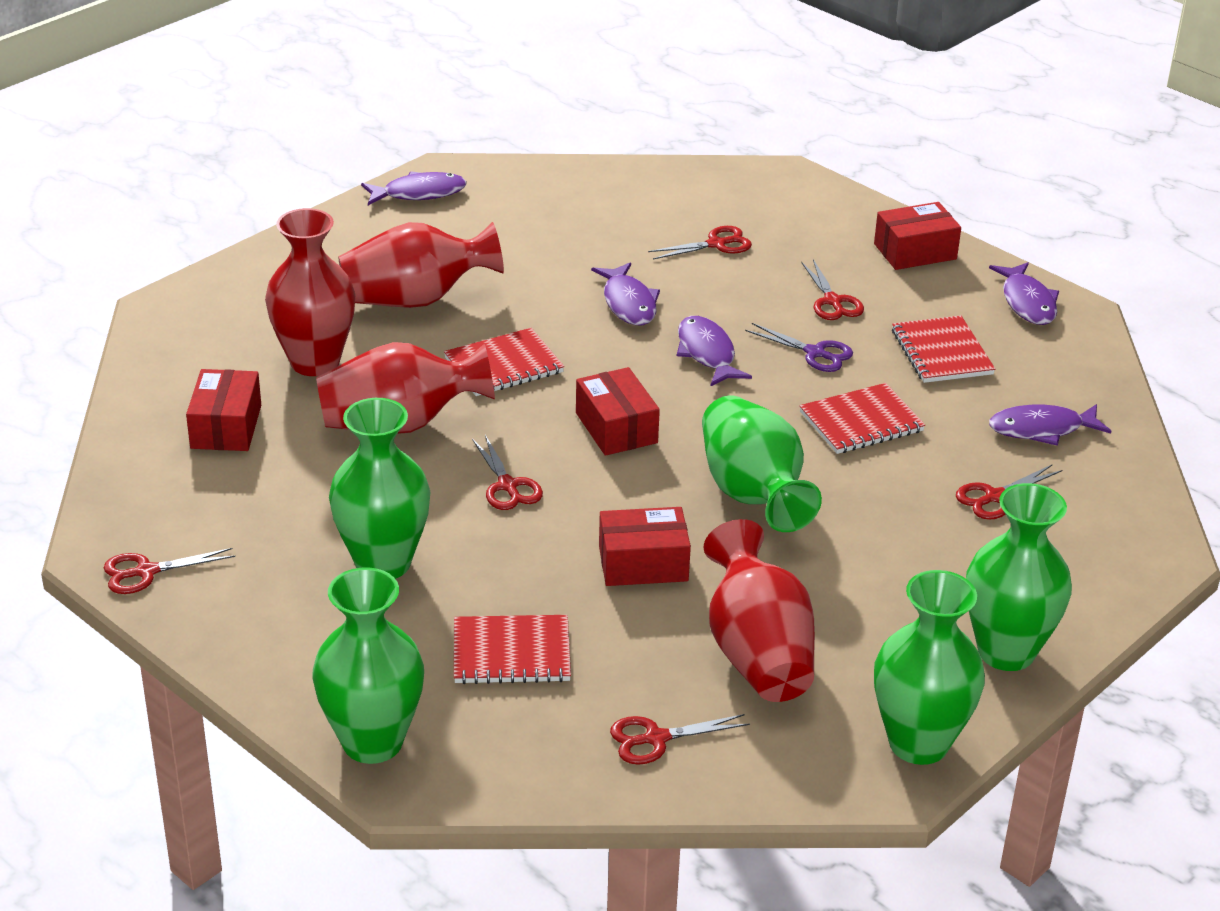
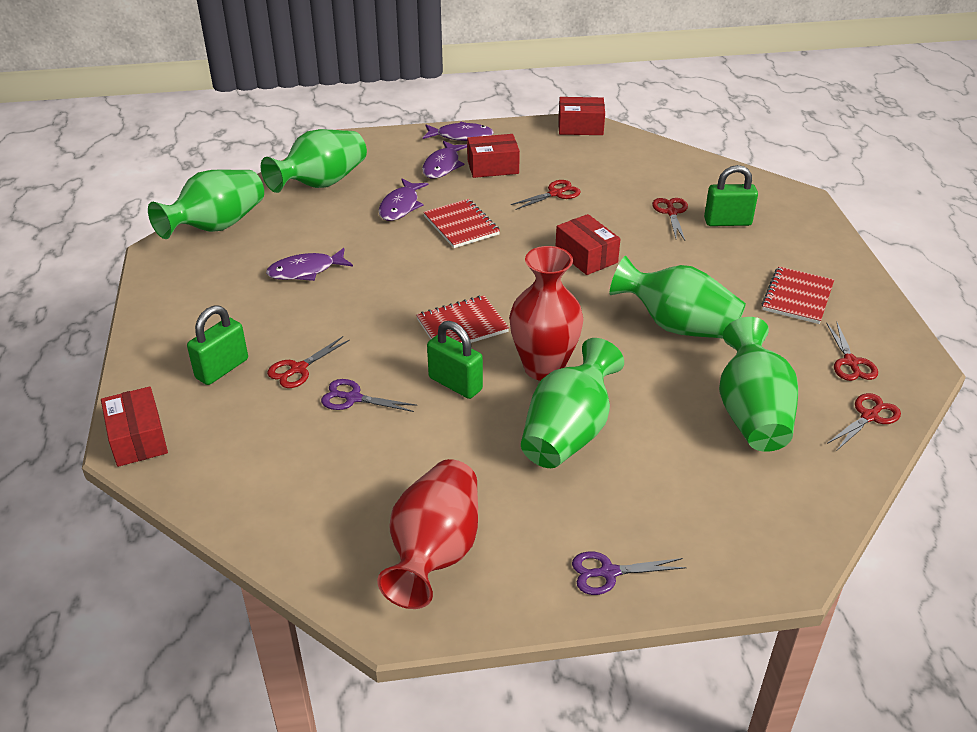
green padlock: none = 0 -> [187,305,248,385] [427,321,483,399] [704,165,758,226] = 3
purple fish: [361,171,467,205] [591,262,660,325] [677,316,752,387] [989,262,1059,325] [989,404,1111,446] = 5 -> [266,248,353,281] [379,179,428,221] [422,141,467,179] [423,122,494,141] = 4
purple scissors: [745,323,853,372] = 1 -> [321,379,417,412] [572,552,687,595] = 2
red notebook: [444,328,564,396] [454,615,571,684] [799,383,925,454] [892,316,995,383] = 4 -> [416,296,509,343] [423,199,500,248] [762,267,834,324] = 3
red scissors: [104,548,235,594] [472,435,543,510] [610,714,750,765] [648,226,752,259] [801,260,864,320] [956,464,1062,520] = 6 -> [267,336,350,388] [511,180,581,210] [652,198,688,240] [826,321,878,381] [827,393,901,450] = 5
red vase: [265,208,356,376] [316,342,495,434] [338,222,504,308] [704,519,815,702] = 4 -> [377,459,478,609] [509,246,584,381] = 2

